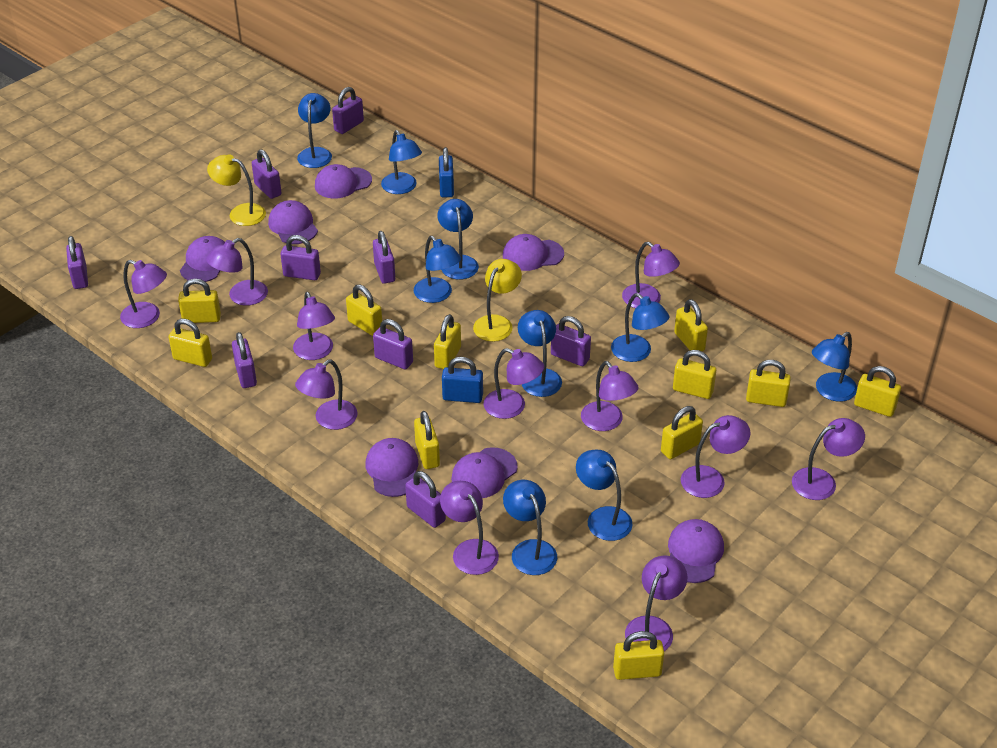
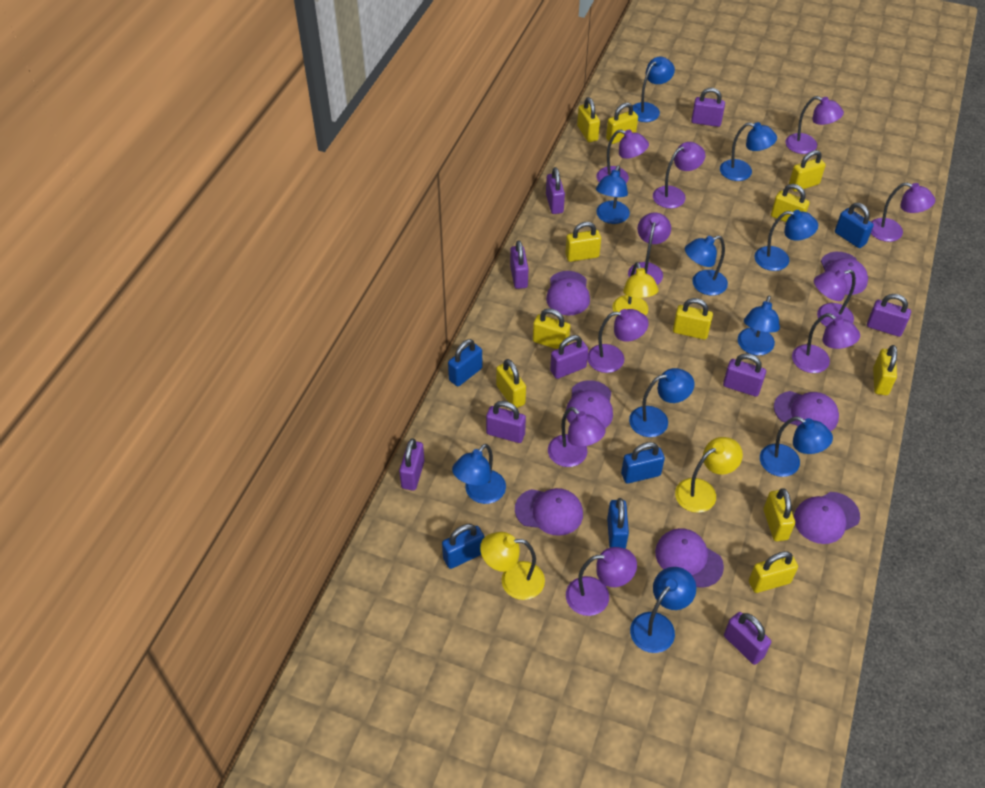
blue lamp: [297,93,332,168] [381,130,422,194] [414,236,461,303] [437,199,479,280] [503,480,557,575] [518,310,562,397] [576,450,633,541] [611,293,669,362] [812,332,857,402] = 9 -> [452,444,506,504] [596,165,630,224] [629,368,694,437] [630,567,696,653] [633,57,675,122] [685,236,728,295] [720,122,777,181] [738,296,780,355] [754,210,818,271] [760,417,833,477] = 10
blue padlock: [439,147,454,197] [442,357,483,403] = 2 -> [442,524,484,569] [448,339,482,386] [607,498,629,549] [621,442,665,484] [835,203,874,248] = 5
purple lamp: [120,260,167,328] [206,238,268,306] [293,292,335,360] [295,359,358,430] [440,481,499,575] [484,348,544,419] [581,361,639,431] [622,242,680,308] [625,555,687,651] [681,415,750,498] [792,418,865,500] = 11 -> [548,407,606,467] [566,547,637,616] [587,309,649,373] [596,129,649,183] [628,212,671,285] [653,142,705,208] [785,96,844,154] [792,313,860,373] [814,269,856,327] [871,182,935,242] = 10
yellow lamp: [207,154,266,226] [473,259,522,342] = 2 -> [480,532,545,600] [612,262,659,316] [675,437,743,513] = 3

